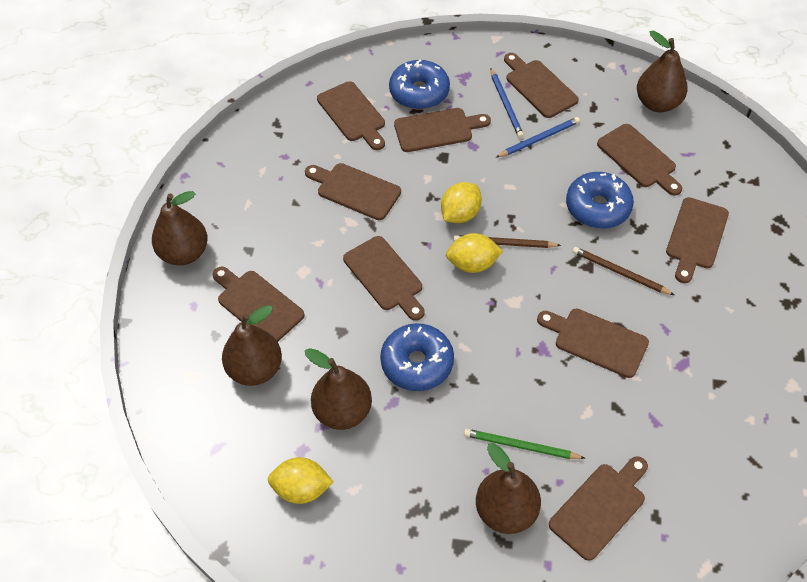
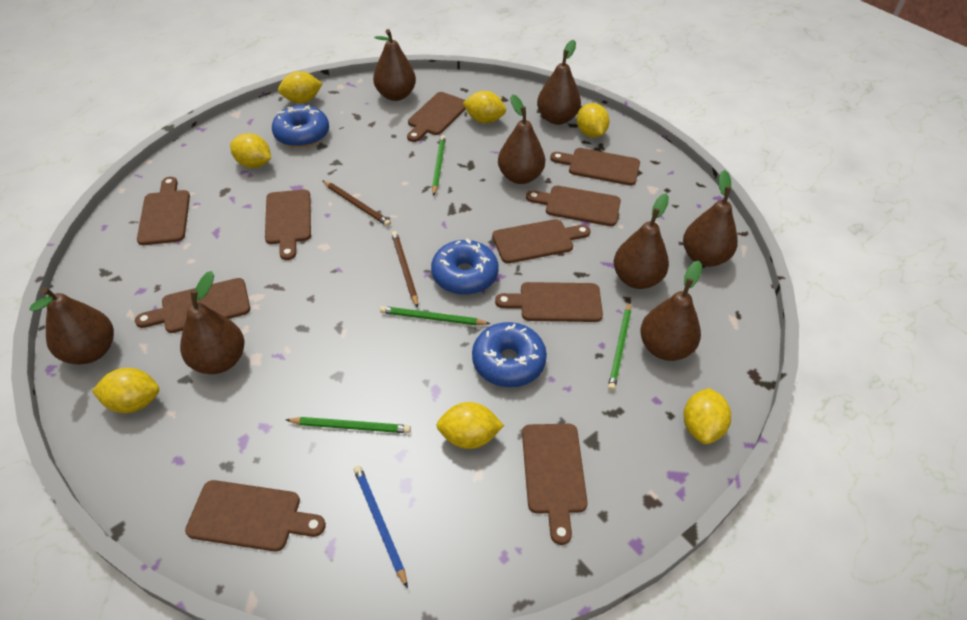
blue pencil: [491,68,524,138] [496,117,580,158] = 2 -> [354,465,408,588] = 1
brown pear: [152,191,208,265] [222,305,282,386] [305,348,372,430] [476,443,541,534] [637,31,688,112] = 5 -> [29,287,114,364] [180,271,244,374] [373,29,416,101] [498,94,545,184] [537,40,581,125] [614,193,669,289] [640,261,702,361] [683,170,738,267] = 8
green pencil: [464,429,585,459] = 1 -> [286,417,411,433] [380,306,491,325] [432,135,446,196] [608,302,631,391] = 4
yellow lemon: [268,457,333,504] [441,182,482,223] [446,233,503,273] = 3 -> [92,368,159,413] [230,133,271,168] [278,71,323,103] [436,402,504,449] [463,91,506,123] [577,103,610,138] [684,388,731,444] = 7

